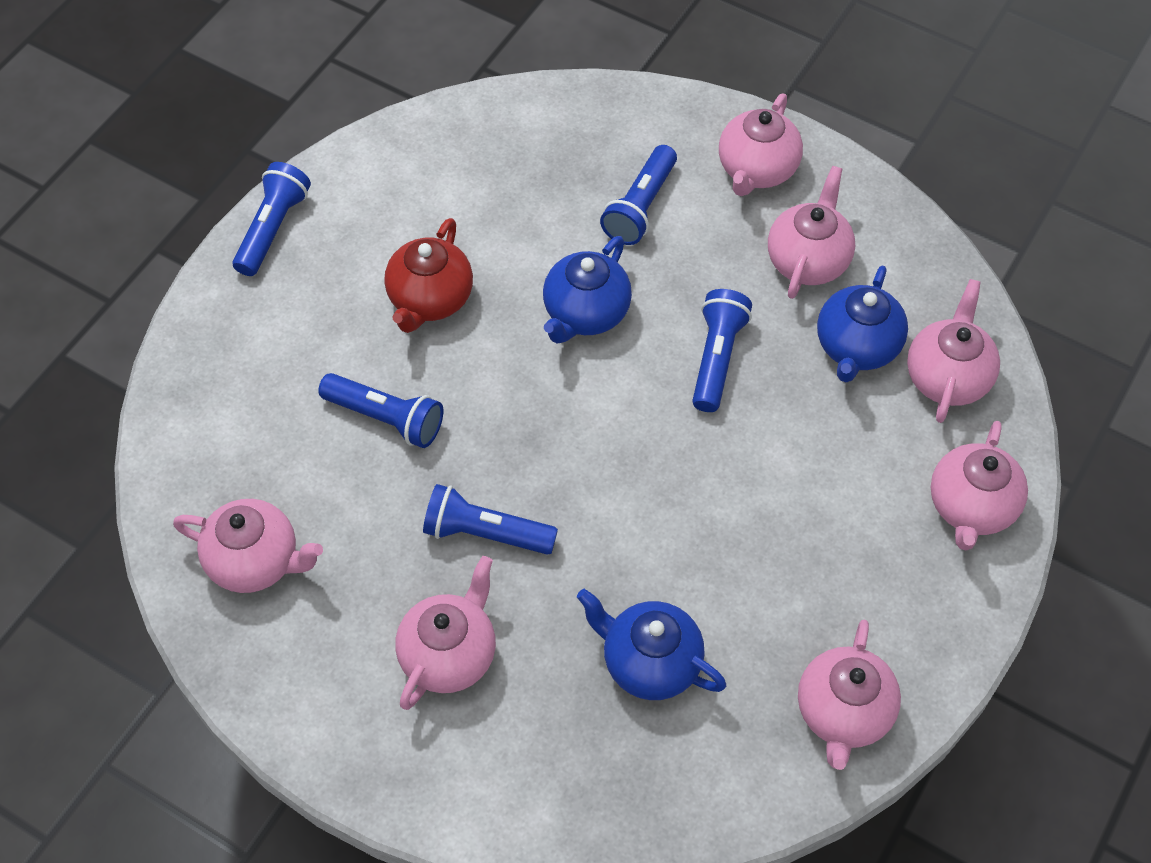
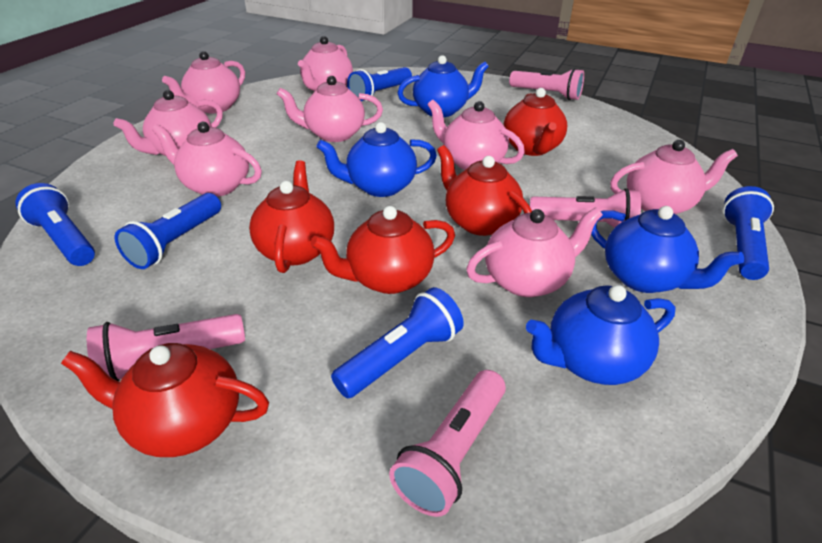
blue teapot: [543,236,632,344] [577,589,726,700] [817,265,908,382] = 3 -> [316,122,437,197] [397,55,489,117] [526,285,675,385] [591,206,744,293] = 4
pink flashlight: none = 0 -> [87,314,245,381] [389,370,506,517] [509,68,584,100] [530,188,641,228] = 4
pink teapot: [173,499,323,593] [396,556,496,710] [719,93,803,196] [768,166,855,299] [798,620,901,770] [907,279,1000,423] [931,421,1028,551] = 7 -> [113,90,223,156] [152,122,262,197] [162,51,245,113] [277,76,383,142] [298,36,353,91] [427,100,525,170] [466,207,603,297] [610,140,738,214] = 8
red teapot: [385,218,473,333] = 1 -> [61,343,269,457] [249,160,334,273] [310,206,455,294] [437,145,532,236] [503,88,567,156] = 5

